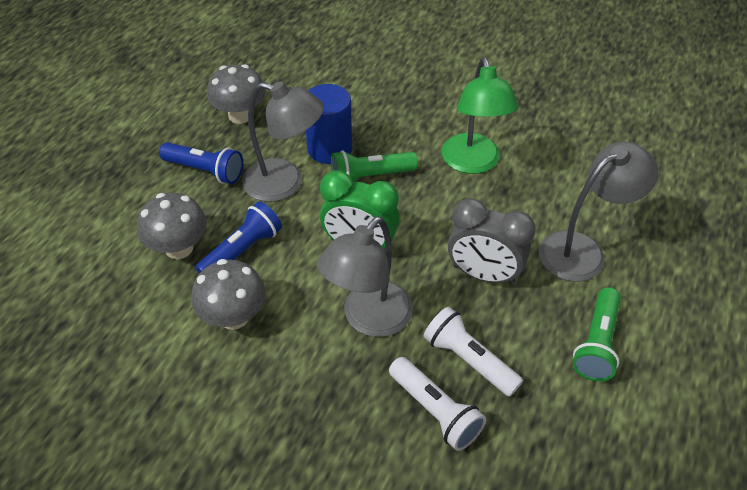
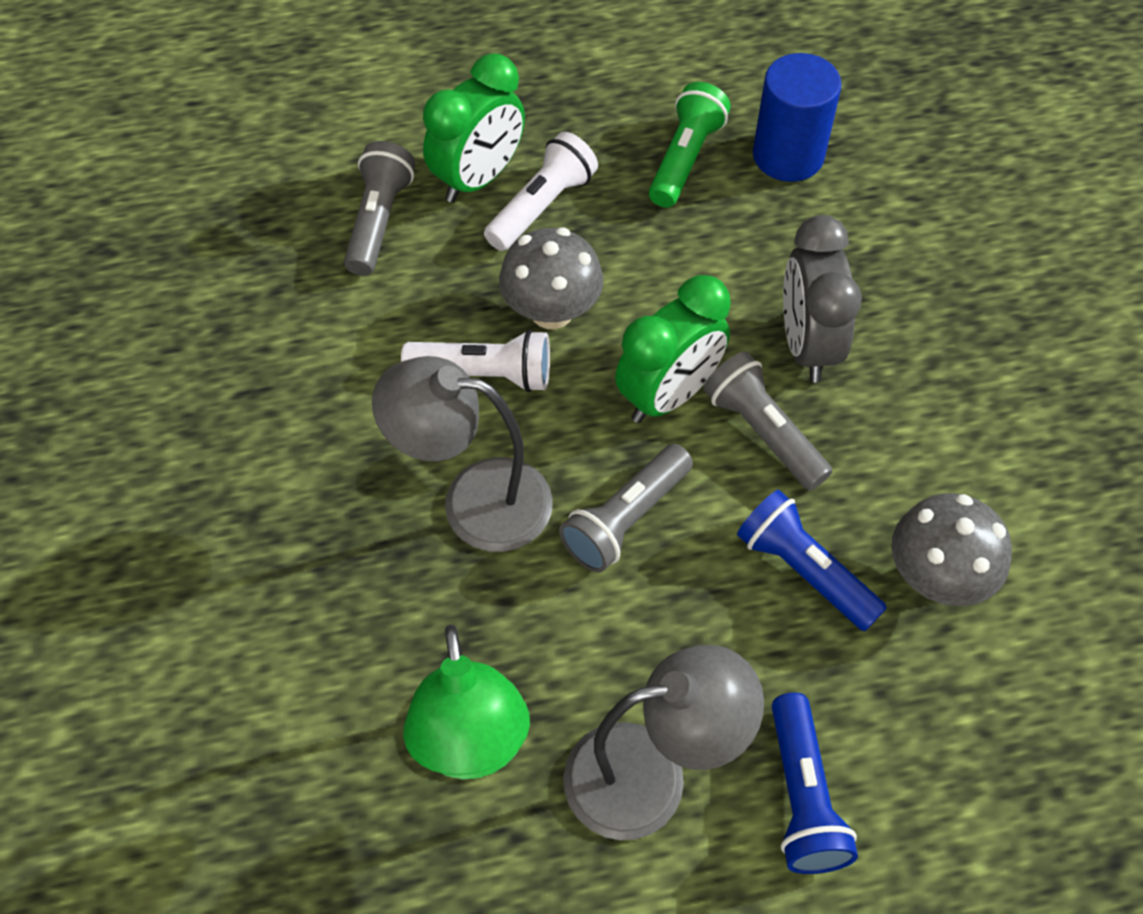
green clock: [320,170,399,252] = 1 -> [423,53,525,203] [615,275,731,423] = 2
green flashlight: [331,150,418,182] [573,287,621,381] = 2 -> [649,82,731,208] = 1
grey flashlight: none = 0 -> [344,141,415,276] [559,444,693,573] [703,352,832,490] = 3
grey lamp: [242,81,324,202] [317,216,413,337] [539,141,658,282] = 3 -> [372,356,553,552] [563,645,764,840] = 2
grey mushroom: [137,193,207,259] [192,259,266,330] [207,64,266,124] = 3 -> [499,227,603,329] [892,493,1012,606] = 2

